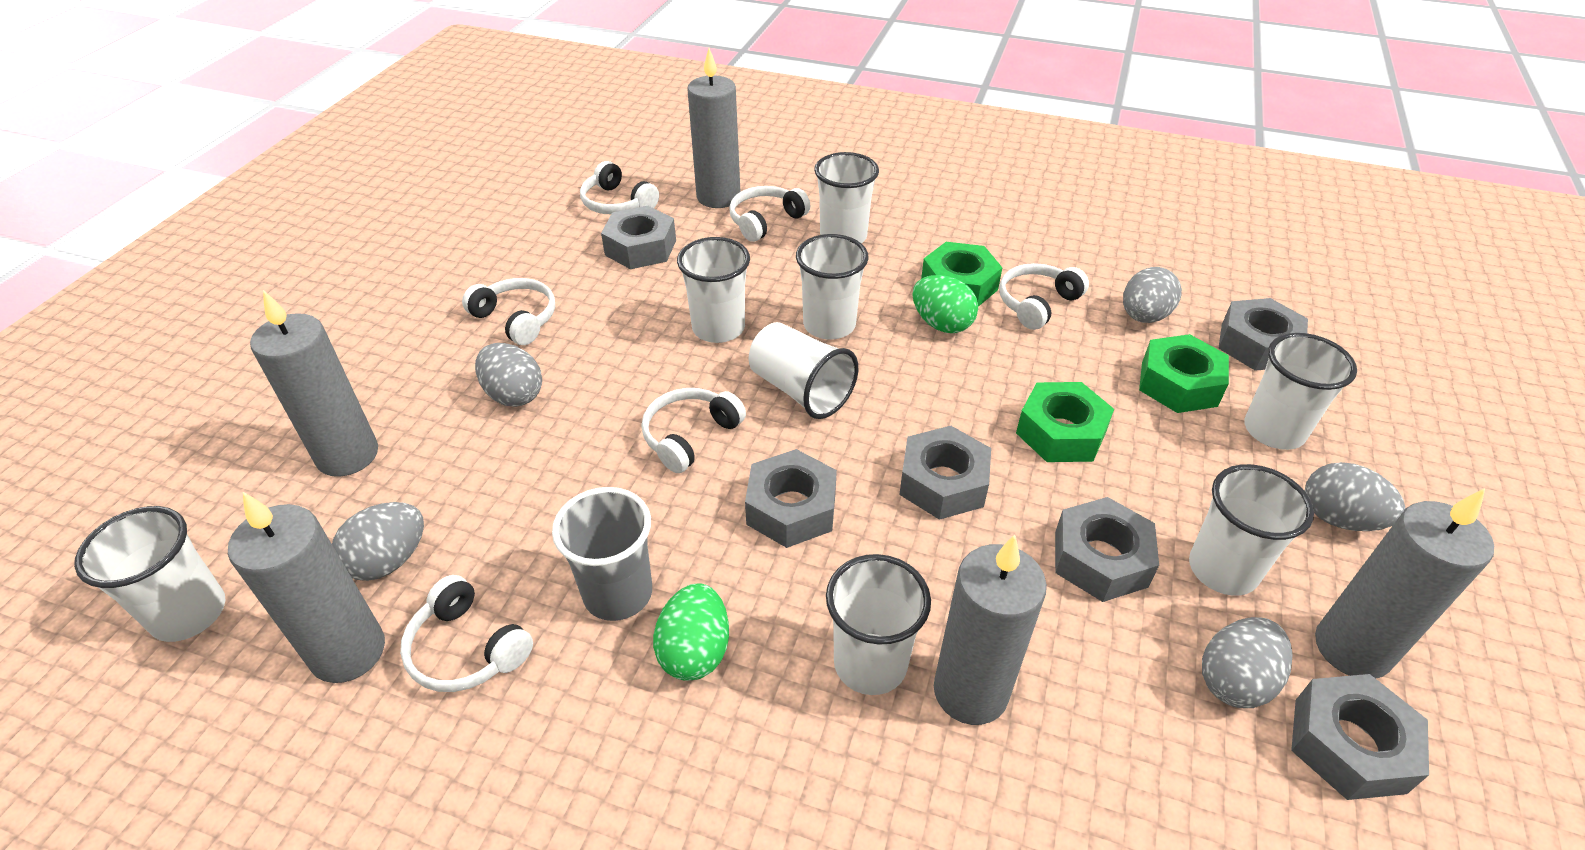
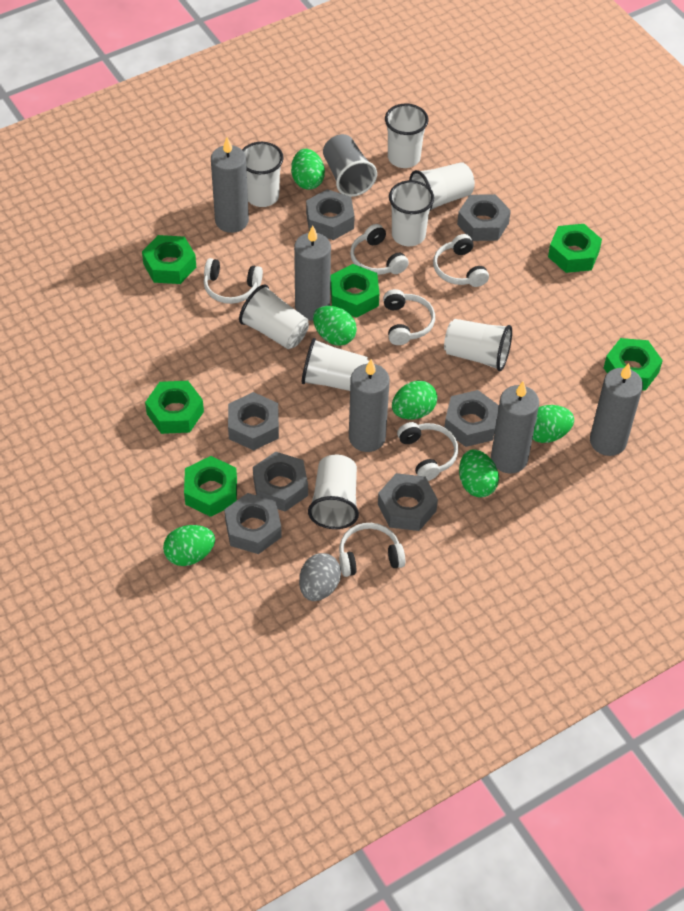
green egg: [653,583,729,681] [913,275,978,333] = 2 -> [163,525,215,566] [291,149,325,190] [313,306,357,346] [392,381,437,420] [459,450,499,497] [532,405,574,443] = 6
green nut: [921,242,1002,307] [1016,382,1114,462] [1139,334,1229,413] = 3 -> [142,235,196,284] [145,381,204,434] [184,456,237,517] [330,264,379,318] [548,224,602,273] [604,338,663,391] = 6
grey egg: [332,502,424,581] [475,343,542,407] [1123,267,1182,323] [1202,617,1293,708] [1305,462,1405,531] = 5 -> [299,553,341,601] = 1
grey nut: [601,206,676,269] [745,449,837,548] [899,426,991,520] [1055,497,1159,602] [1218,298,1308,371] [1291,674,1429,800] = 6 -> [224,493,282,554] [228,392,279,450] [253,452,308,511] [306,189,355,240] [378,473,438,531] [445,390,499,447] [457,194,511,241] = 7

